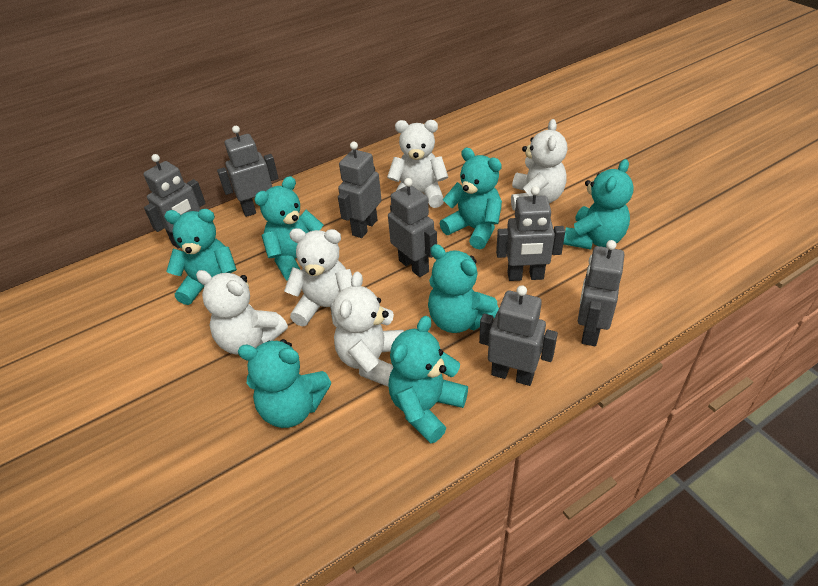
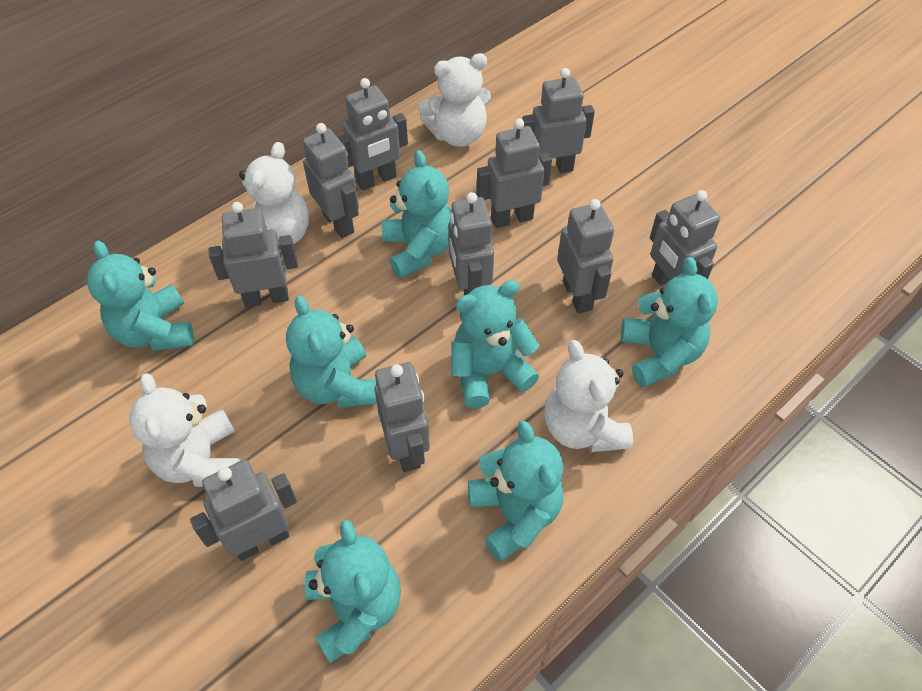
grey robot: [143,154,206,249] [217,126,278,217] [338,142,382,238] [388,178,437,277] [479,285,558,386] [496,186,565,281] [578,240,625,346] = 7 -> [190,460,297,561] [208,202,298,308] [303,123,359,238] [337,78,408,191] [375,362,430,472] [449,192,494,295] [477,118,552,228] [522,68,595,173] [557,199,614,314] [650,190,720,286] = 10
white teddy bear: [196,270,288,355] [284,228,352,327] [332,272,404,387] [387,120,448,208] [511,119,568,211] = 5 -> [129,373,240,487] [239,142,309,245] [418,53,491,147] [545,340,633,452] = 4

